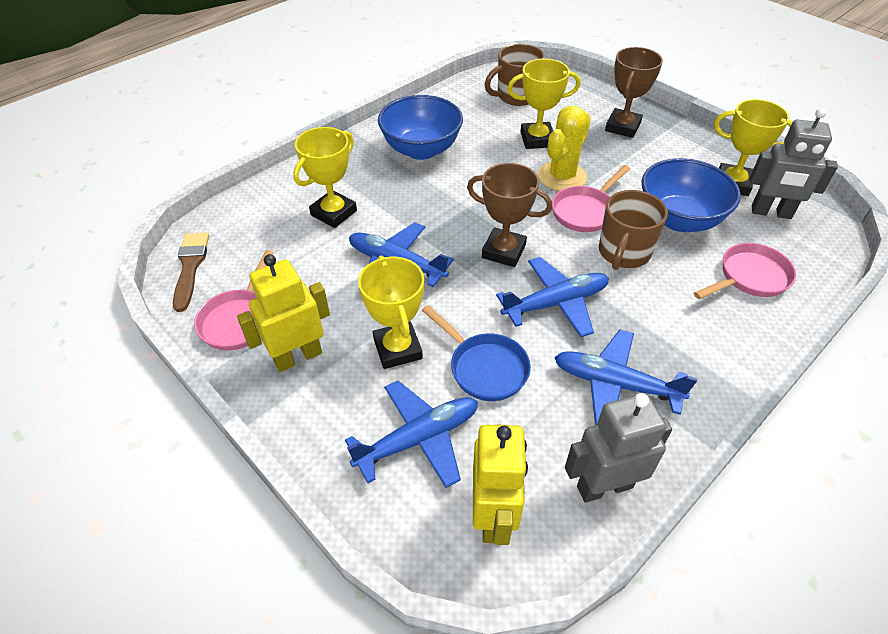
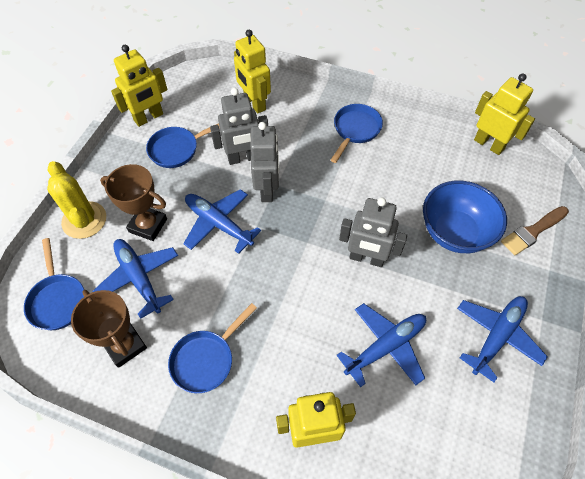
blue bowl: [378,95,463,160] [642,158,741,232] = 2 -> [423,181,507,253] = 1
blue pan: [422,305,531,401] = 1 -> [24,238,84,330] [146,123,220,168] [168,303,257,393] [331,104,383,163] = 4
brown mug: [484,44,545,106] [599,190,668,270] = 2 -> none = 0
grey robot: [565,393,672,503] [749,108,838,219] = 2 -> [210,88,268,165] [251,122,279,202] [339,197,407,267] = 3
pink pan: [194,250,274,350] [552,165,630,232] [694,243,796,299] = 3 -> none = 0
yellow robot: [237,254,330,372] [473,425,528,545] = 2 -> [111,45,168,127] [234,30,271,113] [276,392,356,448] [474,74,535,155] = 4
yellow trophy: [293,127,357,228] [358,255,424,369] [507,59,580,149] [714,99,793,196] = 4 -> none = 0

